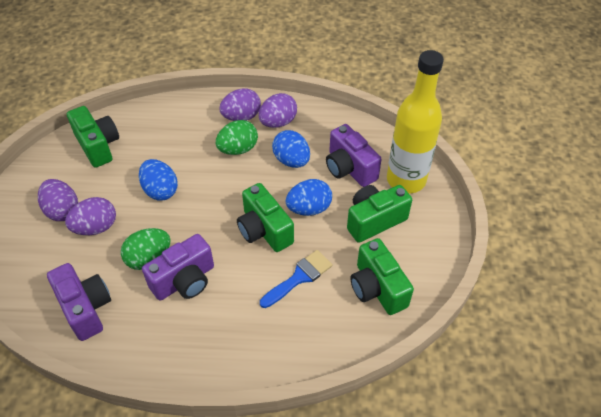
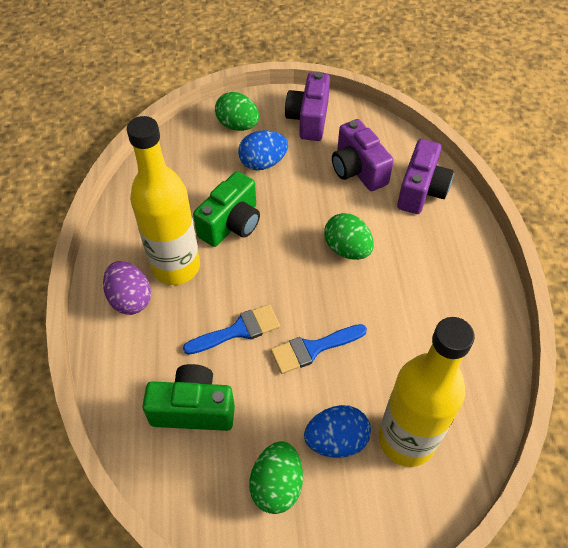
blue brush: [260,250,333,308] = 1 -> [183,304,280,355] [271,324,367,374] = 2
blue egg: [139,159,178,200] [272,130,310,168] [286,179,332,216] = 3 -> [238,130,288,170] [304,405,371,458] = 2
green camera: [67,106,119,168] [237,183,294,252] [347,185,412,243] [350,238,414,315] = 4 -> [142,364,235,431] [193,171,260,247] = 2
green egg: [121,228,170,270] [216,120,258,155] = 2 -> [215,92,259,131] [249,441,303,514] [324,213,374,260] = 3
purple egg: [38,179,78,221] [65,197,116,235] [219,88,261,121] [259,93,297,128] = 4 -> [103,261,151,315] = 1
yellow bottle: [387,50,444,193] = 1 -> [127,116,200,285] [379,317,475,467] = 2

